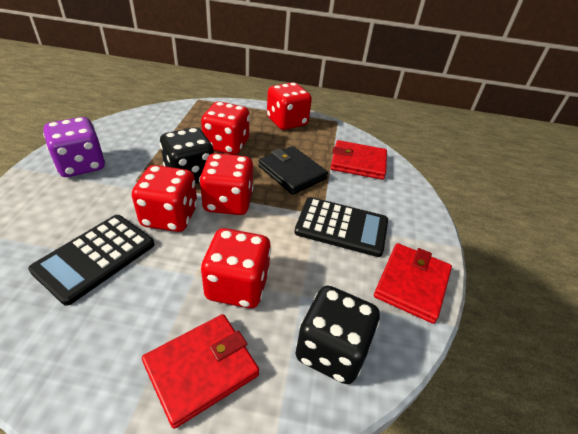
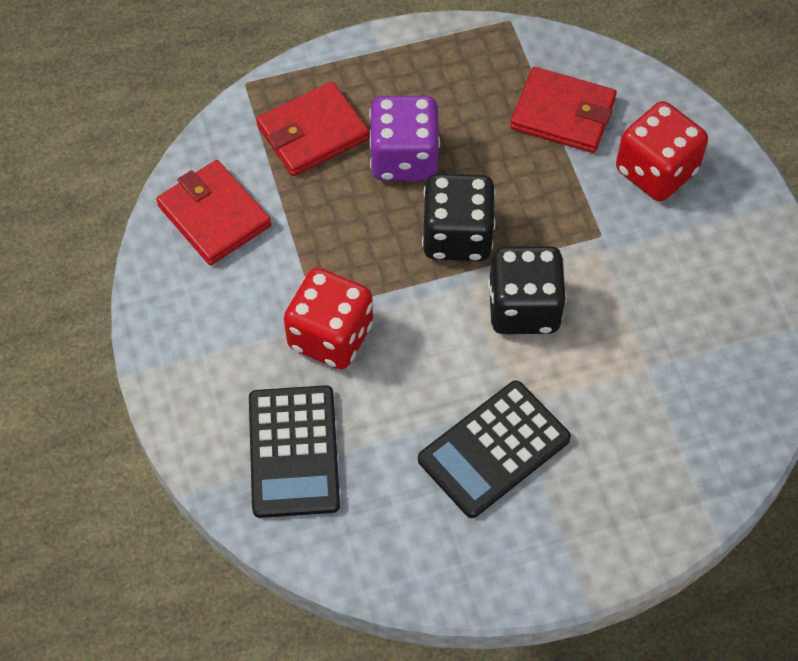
black wallet: [258,146,328,195] = 1 -> none = 0
red dice: [132,165,198,232] [199,153,254,215] [201,102,250,155] [201,228,271,308] [267,82,312,130] = 5 -> [284,268,373,369] [616,101,708,201] = 2

